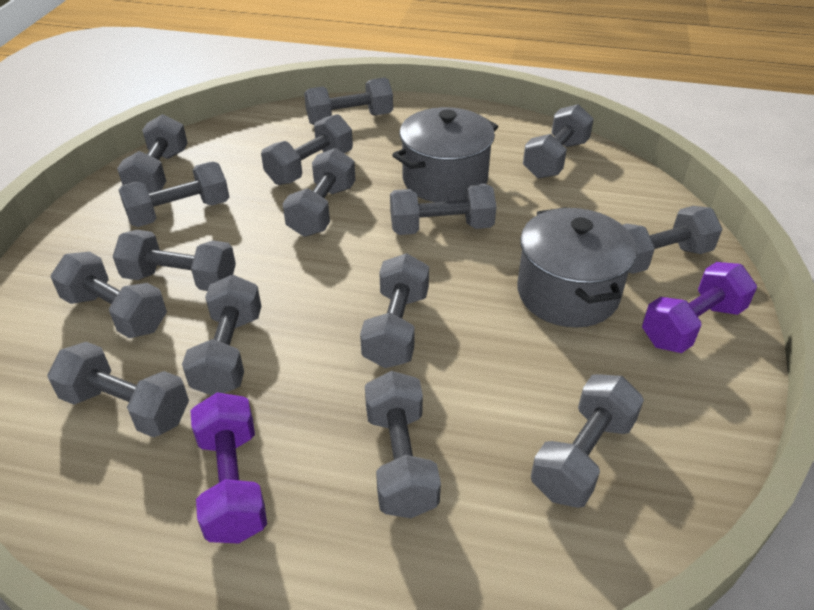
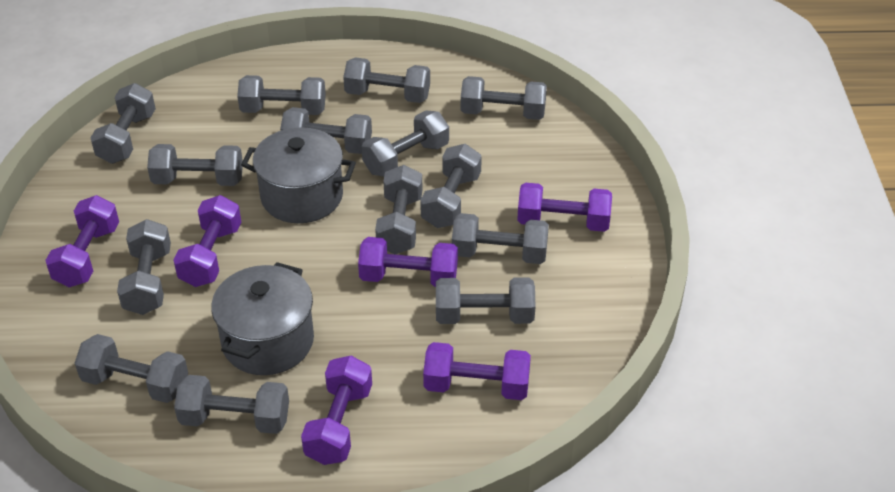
grey dumbbell: [47,342,189,437] [51,252,167,338] [113,230,236,291] [117,114,188,193] [119,162,229,227] [182,275,261,395] [261,114,353,185] [283,148,355,237] [304,77,393,125] [360,253,429,368] [365,371,441,518] [390,183,496,235] [523,104,594,178] [531,374,644,508] [623,206,722,274] = 15 -> [75,334,188,403] [91,83,156,164] [117,219,171,315] [147,144,243,186] [174,375,289,434] [237,75,326,115] [280,107,372,154] [343,57,430,103] [362,111,449,177] [375,165,423,254] [420,144,482,228] [436,277,536,324] [452,213,549,264] [461,76,547,120] = 14
purple dumbbell: [191,393,267,544] [642,262,757,353] = 2 -> [45,195,119,287] [174,195,241,287] [301,356,372,465] [358,237,458,287] [423,342,531,400] [517,183,612,232] = 6

